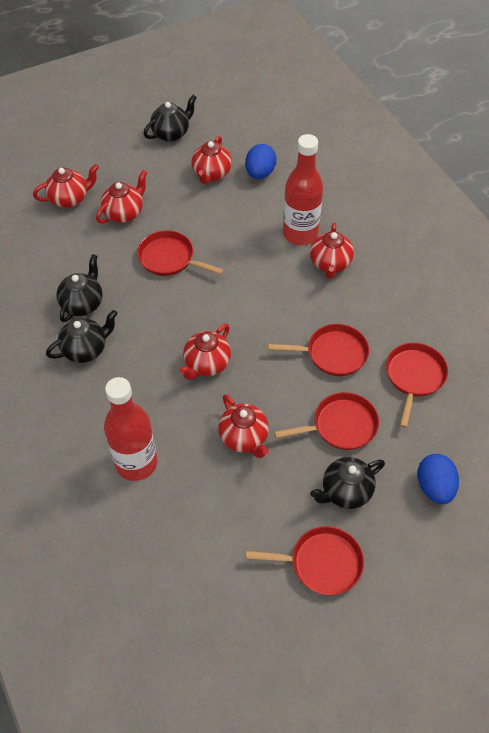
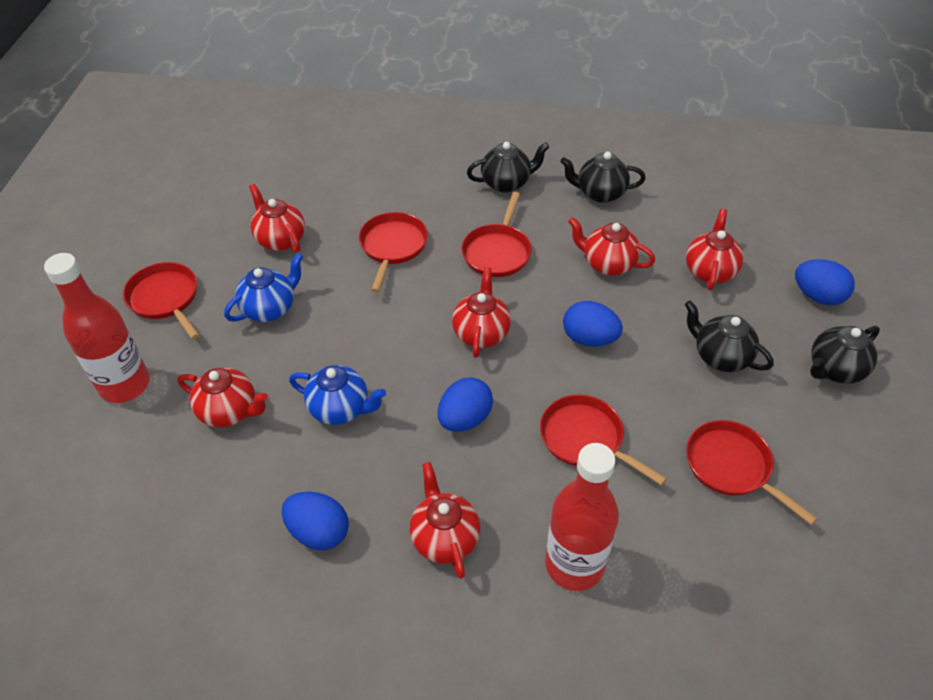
blue egg: [245,144,276,179] [417,454,459,504] = 2 -> [282,492,349,550] [438,377,493,432] [563,301,623,347] [795,259,855,305] = 4
blue teapot: none = 0 -> [224,253,303,322] [289,365,386,425] = 2

